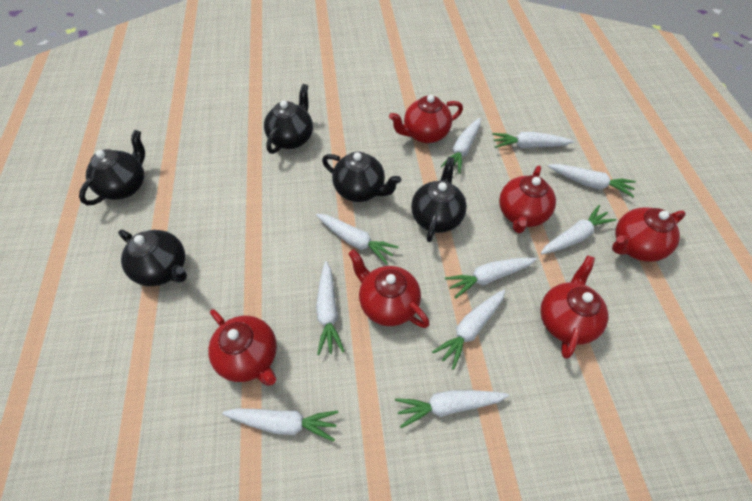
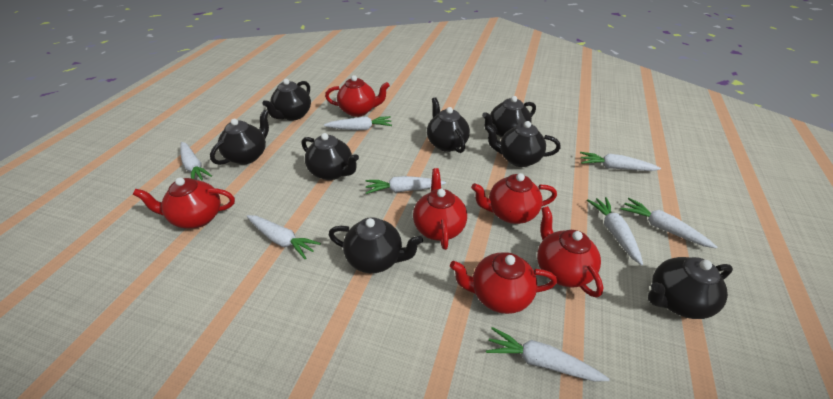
black teapot: [79,130,145,205] [118,230,187,286] [264,84,313,154] [322,152,401,202] [411,157,467,242] = 5 -> [210,109,269,165] [262,79,311,121] [302,133,359,180] [329,217,423,273] [427,97,470,153] [482,96,536,138] [485,121,561,167] [648,257,733,319] = 8
white carrot: [222,408,338,442] [316,214,399,264] [316,261,345,355] [395,390,509,428] [432,289,506,370] [441,118,481,174] [445,257,537,299] [492,132,574,148] [541,205,616,254] [548,164,636,197] = 10 -> [180,142,212,180] [247,215,321,259] [324,116,392,130] [365,176,446,194] [486,327,610,382] [580,152,661,171] [587,197,643,265] [620,198,717,249] = 8

